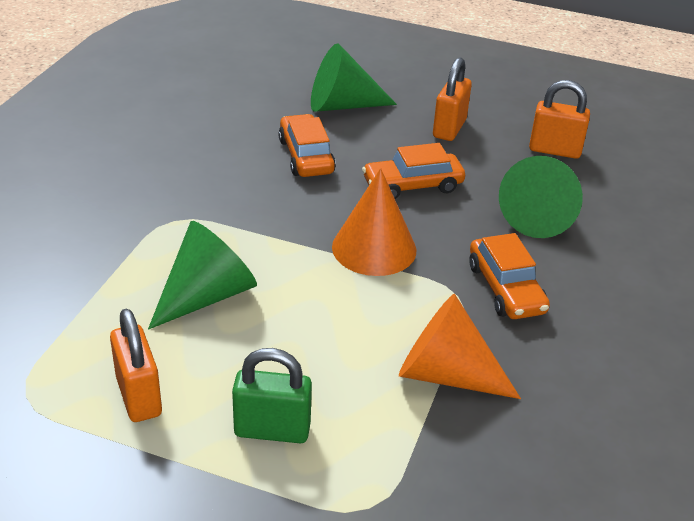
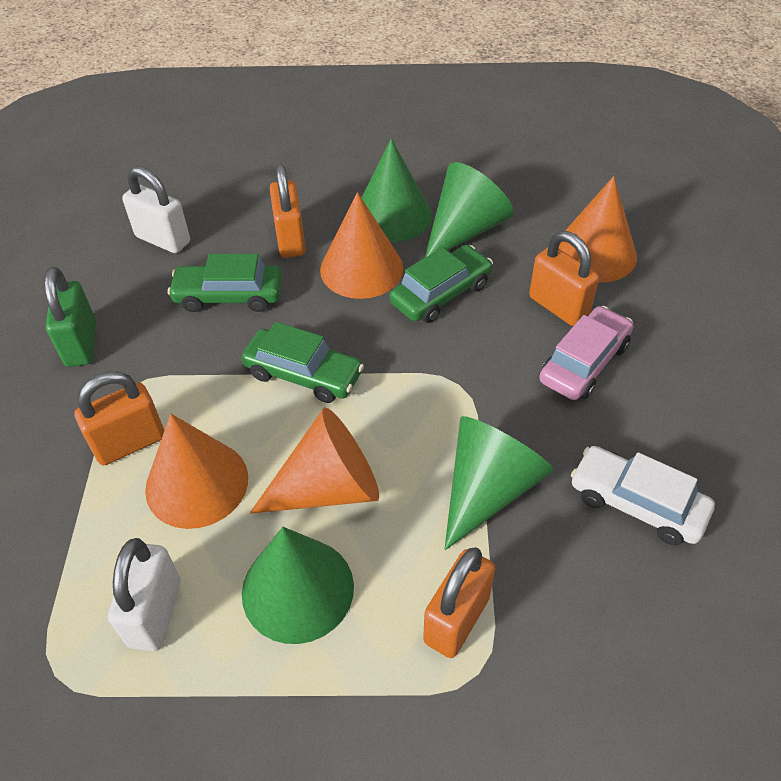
green car: none = 0 -> [168,254,282,312] [241,322,364,403] [389,245,493,323] = 3
green cone: [148,221,257,330] [311,44,397,112] [499,156,583,238] = 3 -> [242,527,354,644] [361,139,432,242] [425,162,514,257] [444,416,554,550] = 4
orange car: [278,114,336,177] [362,143,465,199] [469,233,550,319] = 3 -> none = 0
orange cone: [332,168,416,276] [399,294,521,399] = 2 -> [145,414,248,529] [250,408,379,514] [320,192,403,299] [559,176,637,283] = 4
orange padlock: [110,309,162,422] [433,57,472,141] [529,80,590,159] = 3 -> [74,372,165,465] [270,164,306,258] [423,547,495,658] [529,231,599,326] = 4
pink car: none = 0 -> [539,306,634,400] = 1
white car: none = 0 -> [571,446,715,546] = 1
white padlock: none = 0 -> [108,538,180,651] [122,166,190,253] = 2

